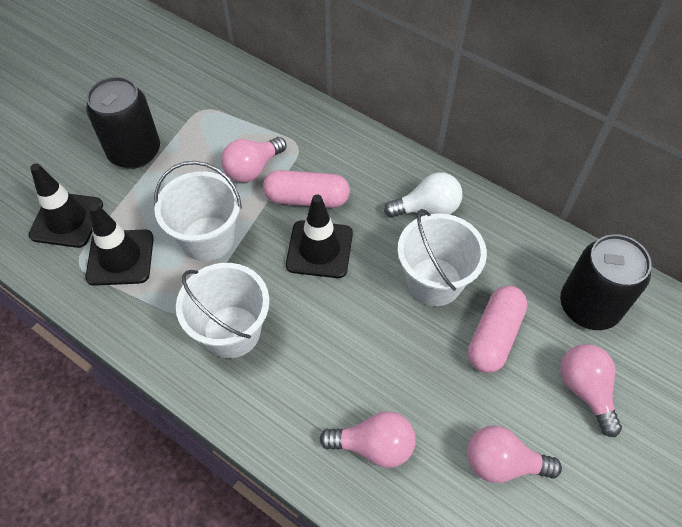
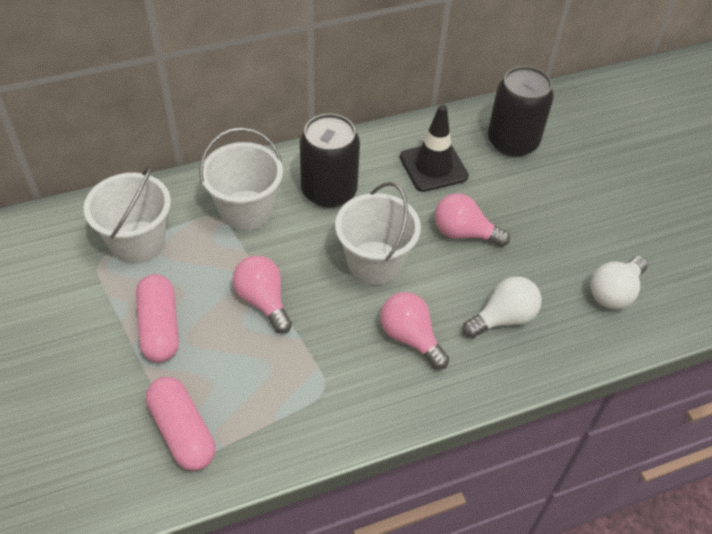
black traffic cone: [29,163,103,248] [85,203,154,286] [286,195,353,278] = 3 -> [400,105,469,192] = 1
pink light bulb: [221,137,286,183] [320,411,416,468] [467,425,562,483] [560,344,622,437] = 4 -> [232,255,292,334] [380,292,449,370] [435,193,510,247] = 3
white light bulb: [384,172,463,218] = 1 -> [462,276,542,338] [590,256,648,309] = 2

